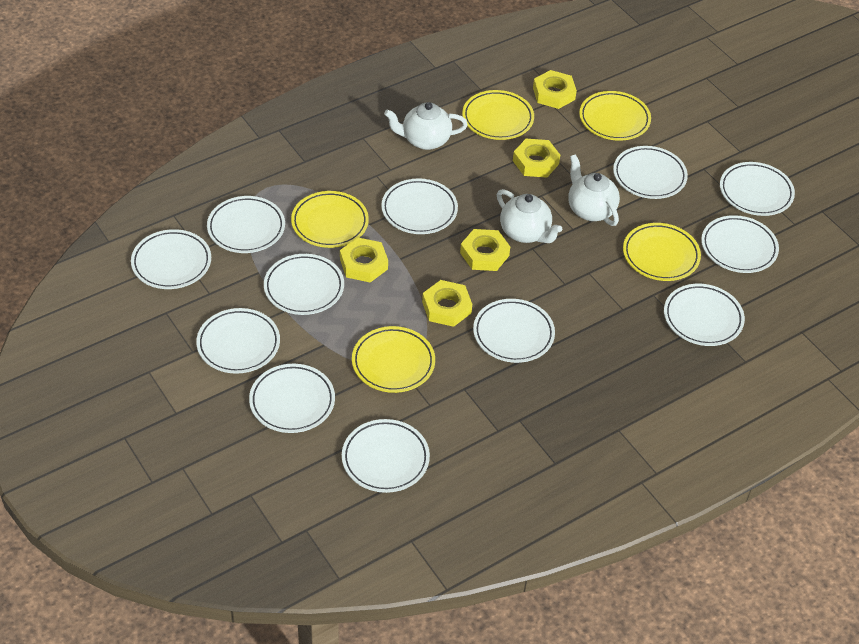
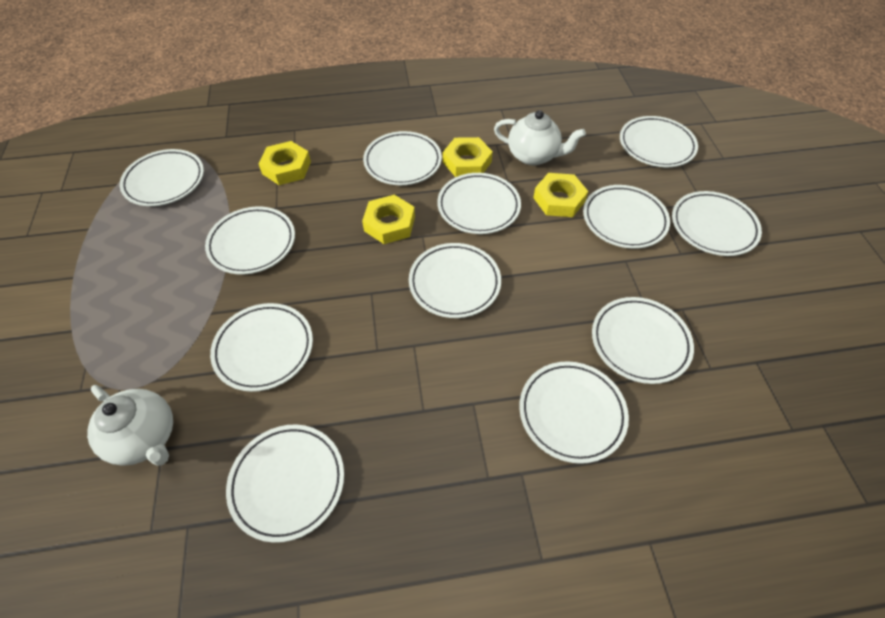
white teapot: [384,102,468,150] [497,189,562,243] [568,154,620,226] = 3 -> [87,385,173,466] [494,110,586,165] = 2
yellow nut: [340,237,388,282] [422,280,472,327] [460,229,510,271] [513,139,560,178] [533,70,577,109] = 5 -> [258,141,311,185] [362,195,415,244] [443,137,493,177] [533,173,588,217] = 4
yellow plate: [291,191,369,248] [352,326,435,393] [462,90,534,140] [579,91,651,141] [623,223,701,281] = 5 -> none = 0

